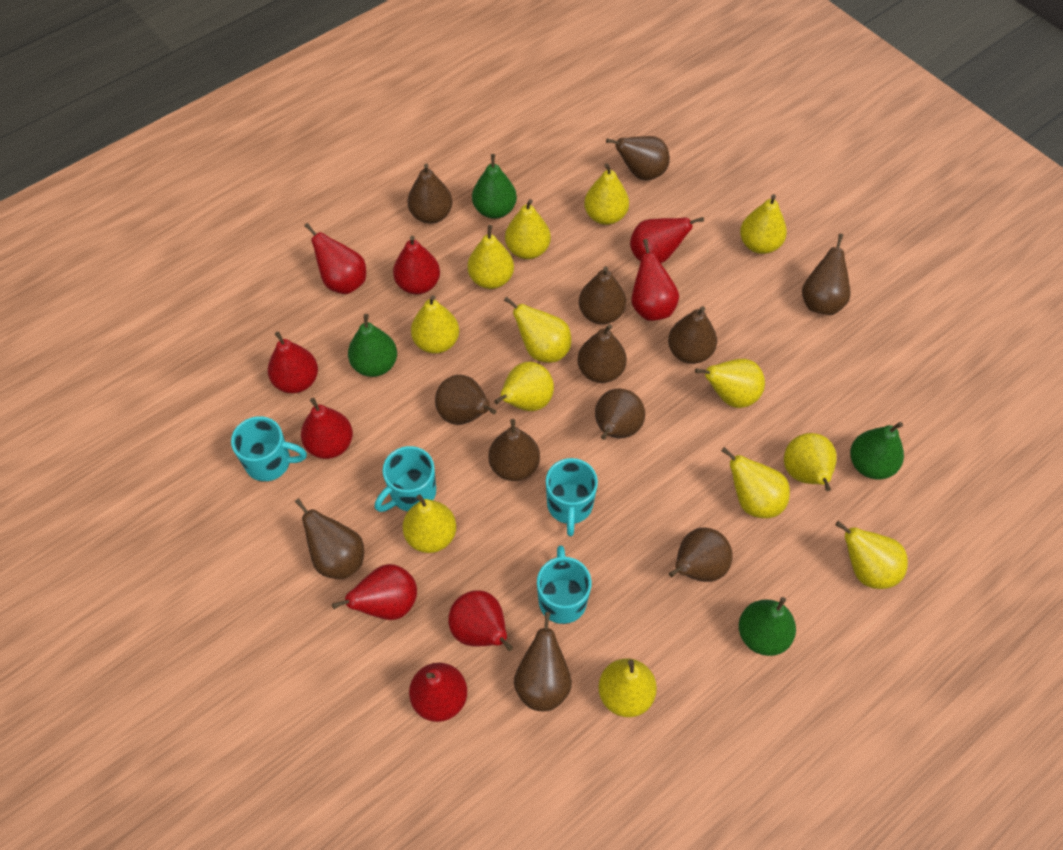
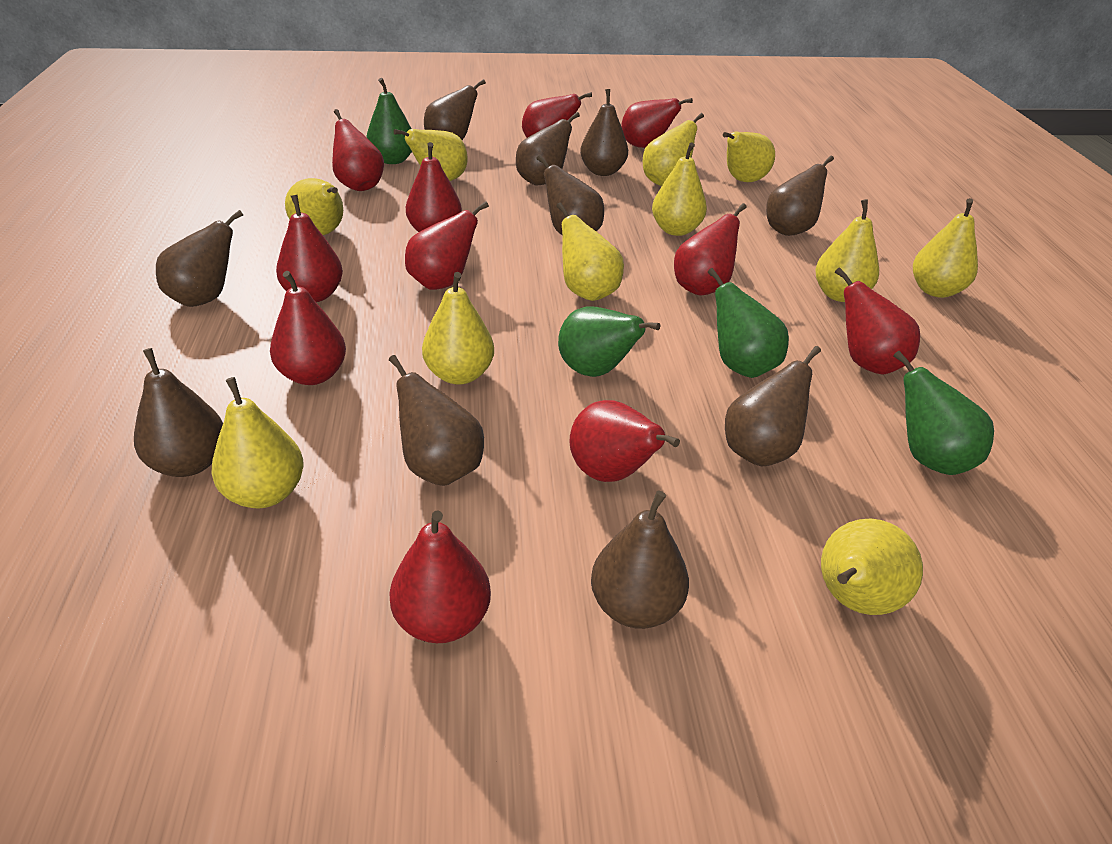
brown pear: [295,498,364,579] [407,164,452,224] [435,375,497,425] [488,419,540,481] [514,612,572,711] [577,324,627,383] [579,266,626,324] [595,389,645,440] [606,136,670,180] [668,306,717,364] [669,527,733,582] [802,234,851,315] = 12 -> [134,348,223,477] [156,210,243,307] [389,355,484,486] [424,79,486,140] [516,112,580,185] [536,155,604,235] [580,89,628,176] [591,490,689,629] [725,346,821,467] [766,156,834,236] = 10
red pear: [268,331,318,393] [301,398,353,459] [304,223,366,294] [332,564,417,620] [393,236,440,294] [409,663,467,722] [448,590,513,651] [630,217,704,263] [631,239,679,321] = 9 -> [270,271,346,385] [276,195,343,302] [332,109,384,191] [389,511,491,643] [405,201,489,290] [406,142,462,232] [522,92,592,138] [569,400,680,482] [621,98,693,148] [674,203,746,296] [835,267,920,375] = 11
turquoise mug: [231,416,307,482] [375,446,436,512] [537,545,592,624] [546,458,598,536] = 4 -> none = 0
yellow pear: [402,494,456,553] [411,295,459,354] [467,225,514,289] [494,362,554,411] [504,297,571,363] [505,199,551,259] [584,163,629,225] [598,658,657,717] [695,359,765,408] [721,447,790,518] [740,194,787,254] [784,433,837,491] [836,521,908,589] = 13 -> [211,377,304,508] [285,178,343,235] [394,129,468,181] [422,272,494,385] [556,202,624,301] [643,113,704,186] [652,143,707,236] [723,131,775,182] [815,199,879,302] [821,519,923,615] [913,198,978,298] = 11

